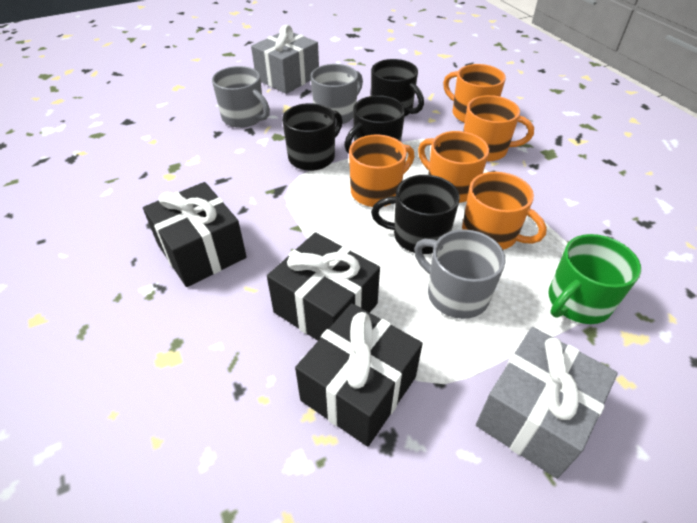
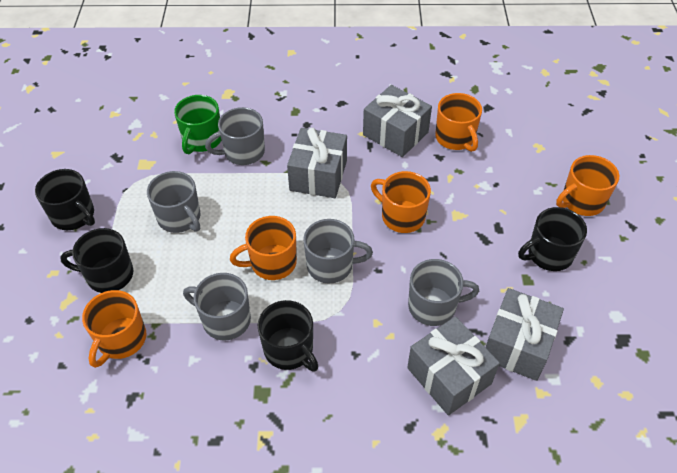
black gift: [143,182,247,287] [267,232,380,341] [295,303,423,447] = 3 -> none = 0
grey gift: [251,25,319,94] [476,327,618,479] = 2 -> [287,128,347,198] [363,85,432,157] [407,316,500,416] [486,288,564,381] = 4
grey mug: [212,66,270,128] [311,64,363,125] [414,230,506,319] = 3 -> [147,171,201,233] [183,273,251,341] [205,107,265,165] [303,219,373,283] [408,259,479,326] = 5

